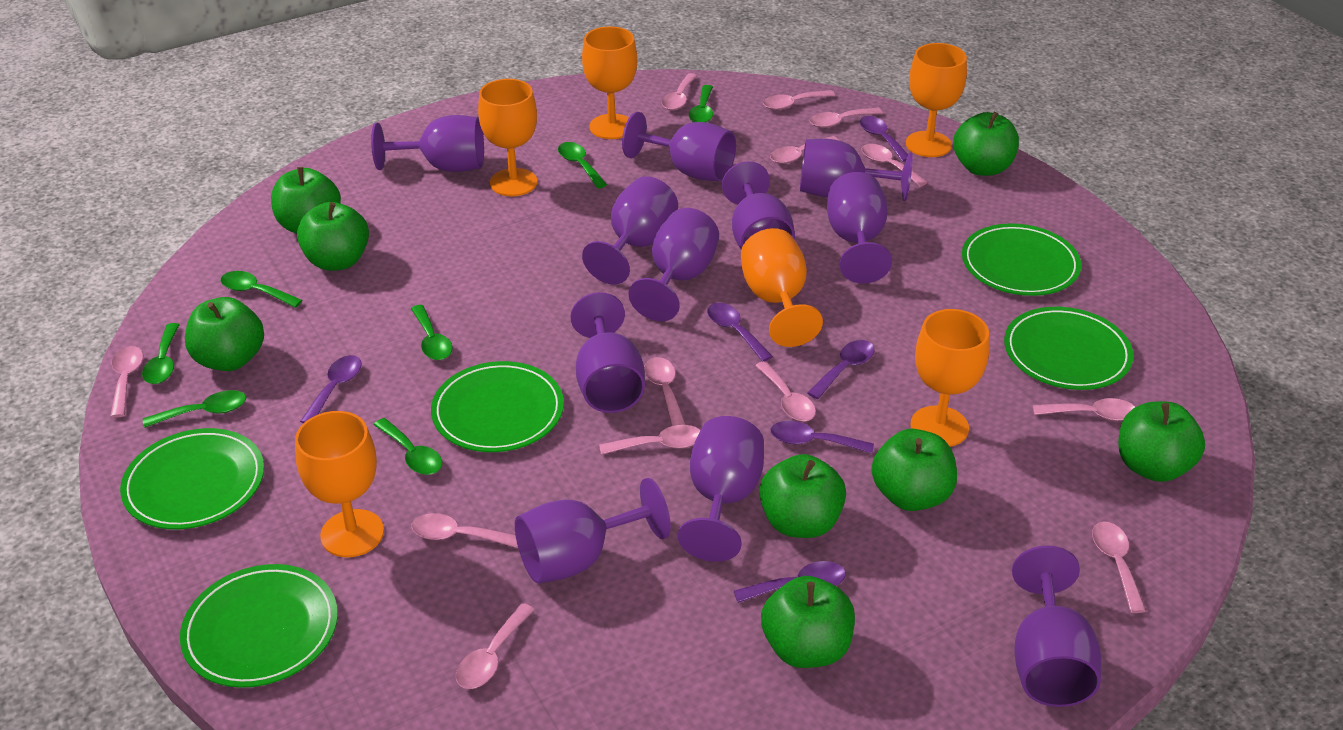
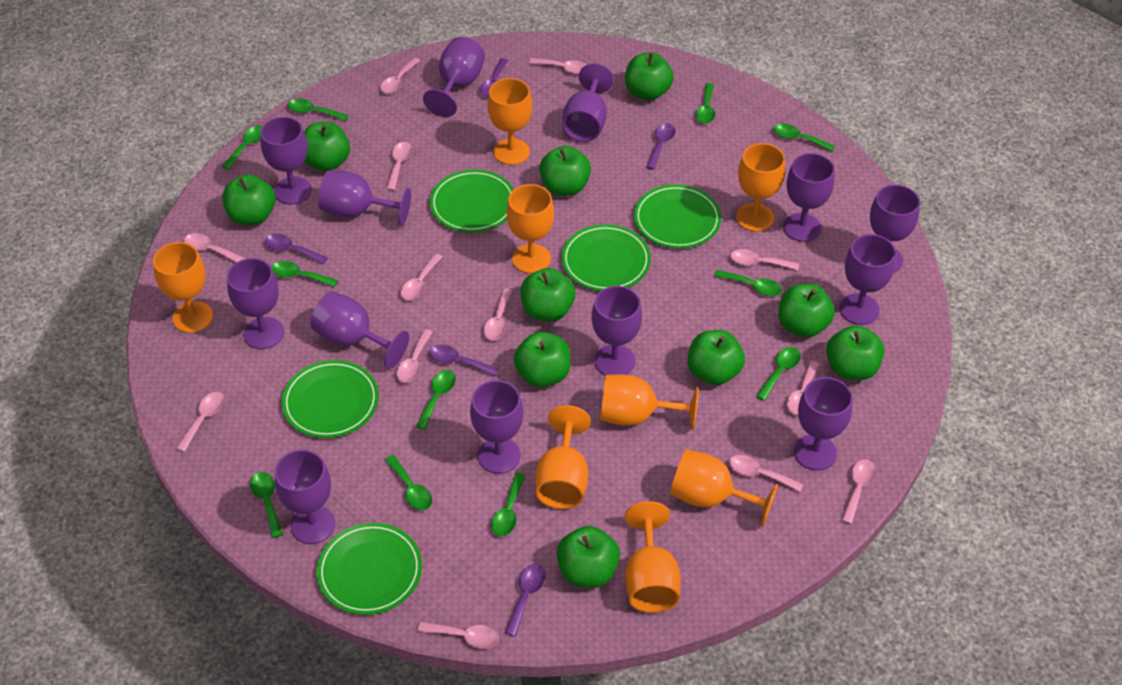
green apple: [185,297,264,371] [271,167,341,233] [297,202,369,271] [759,454,846,538] [761,576,855,668] [871,429,957,511] [953,112,1019,176] [1118,402,1205,482] = 8 -> [222,174,276,225] [304,122,350,171] [514,332,571,387] [520,268,575,321] [539,146,591,196] [557,526,620,588] [625,53,674,100] [688,330,745,385] [778,284,835,338] [826,325,884,380] = 10
green spoon: [142,323,180,384] [143,390,246,428] [221,271,302,308] [374,418,442,475] [411,305,453,360] [558,142,607,189] [689,85,713,123] = 7 -> [222,125,262,170] [250,472,283,538] [271,261,338,287] [288,98,348,121] [385,455,432,510] [416,370,456,430] [491,473,526,536] [696,83,715,124] [714,270,782,296] [756,347,801,401] [774,123,835,151] = 11
orange goblet: [295,411,384,557] [478,79,537,196] [582,26,637,139] [741,228,823,347] [906,43,967,157] [910,309,989,447] = 6 -> [153,242,213,333] [488,78,532,165] [507,184,554,274] [535,405,591,509] [600,374,699,430] [625,501,681,613] [670,449,778,527] [736,143,785,232] = 8
purple goblet: [371,115,484,172] [515,478,671,584] [570,292,645,413] [582,176,678,285] [622,112,736,181] [628,208,719,321] [678,416,764,562] [722,161,795,249] [800,139,913,201] [827,172,892,283] [1012,546,1101,707] = 11 -> [227,258,284,349] [260,117,312,204] [274,450,335,544] [311,291,409,369] [319,170,411,226] [423,37,485,117] [470,380,523,474] [562,63,614,142] [592,286,642,375] [783,153,835,242] [794,377,853,471] [839,234,896,325] [870,185,920,272] = 13
purple spoon: [300,355,362,423] [707,303,773,362] [734,561,846,603] [771,421,874,454] [807,340,874,399] [860,116,908,162] = 6 -> [265,234,328,264] [429,345,498,376] [480,58,509,97] [505,564,546,636] [646,123,675,170] = 5

